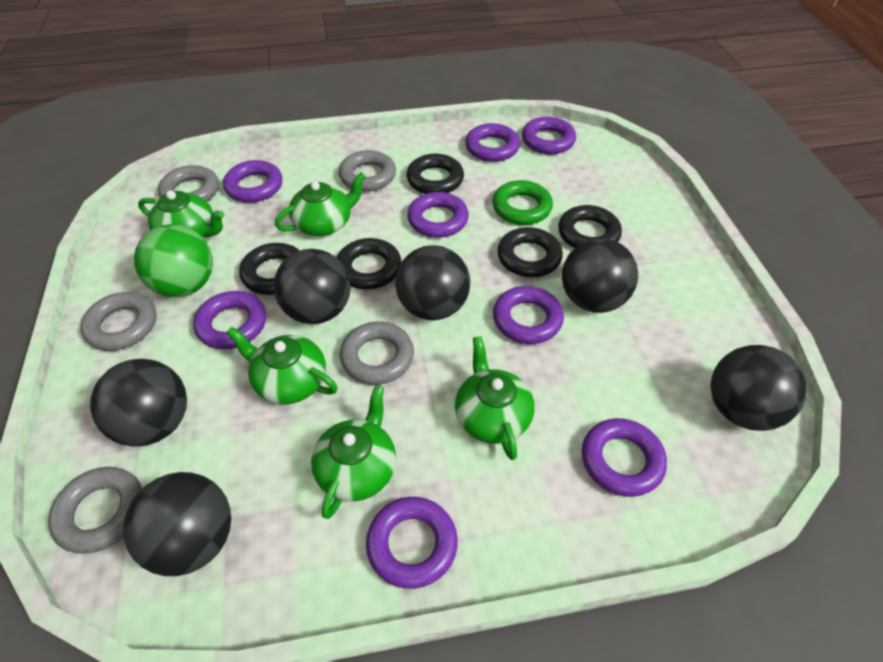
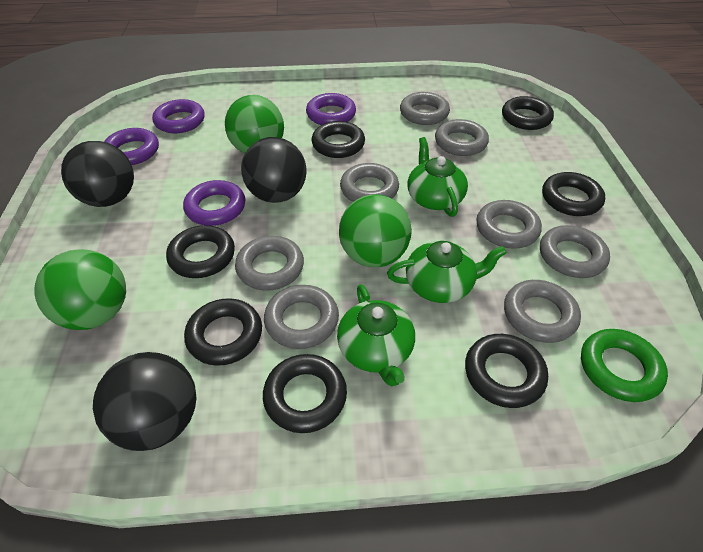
black ball: [90,359,187,447] [123,472,231,576] [274,249,351,324] [395,245,470,320] [562,238,638,313] [711,345,807,431] = 6 -> [61,141,134,207] [93,352,197,451] [241,137,307,203] = 3
black ring: [239,243,300,295] [337,238,402,290] [406,154,464,194] [497,227,563,277] [558,205,622,248] = 5 -> [166,225,235,278] [184,298,262,366] [263,354,347,433] [312,121,365,158] [465,334,548,408] [502,96,554,130] [542,172,605,216] = 7
green ball: [134,224,213,297] = 1 -> [34,249,126,330] [225,95,284,153] [339,195,412,267] = 3
green teapot: [138,190,224,237] [226,327,338,405] [275,172,366,236] [311,385,396,519] [455,336,534,460] = 5 -> [337,284,415,386] [387,241,507,303] [408,137,468,217] = 3
grey ring: [48,467,142,554] [80,292,156,351] [158,165,219,201] [339,150,396,192] [340,322,414,385] = 5 -> [235,236,304,291] [264,285,339,349] [340,163,399,202] [400,92,450,125] [435,119,489,156] [476,200,542,249] [504,280,581,343] [540,225,610,278] = 8
purple ring: [193,291,266,350] [223,160,282,203] [366,497,458,589] [407,192,469,238] [465,123,520,162] [493,286,564,344] [522,117,576,154] [582,418,667,497] = 8 -> [104,128,159,165] [152,99,205,133] [183,180,246,226] [306,93,356,125] = 4

